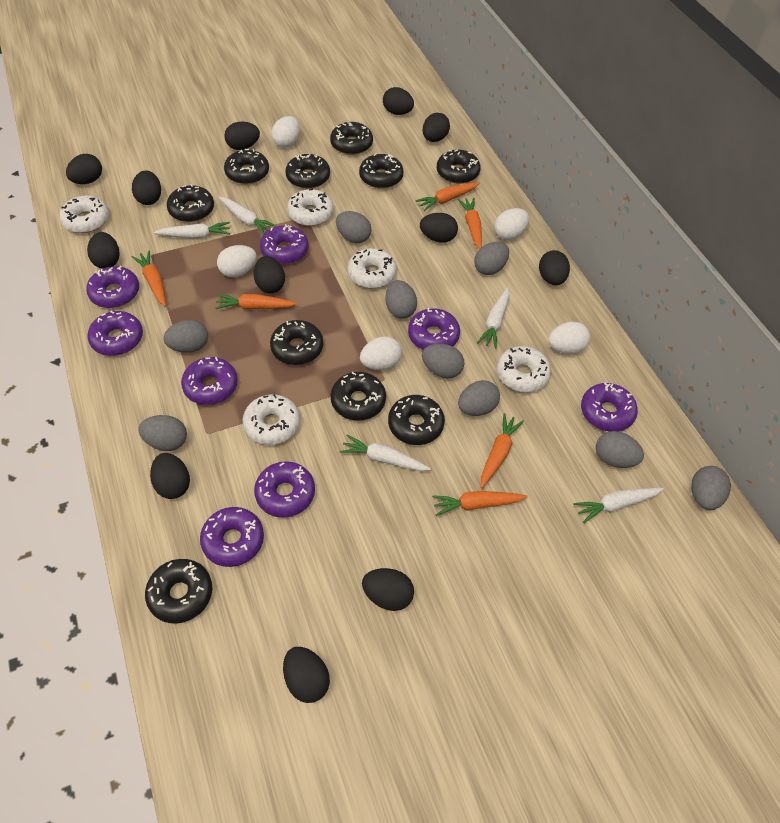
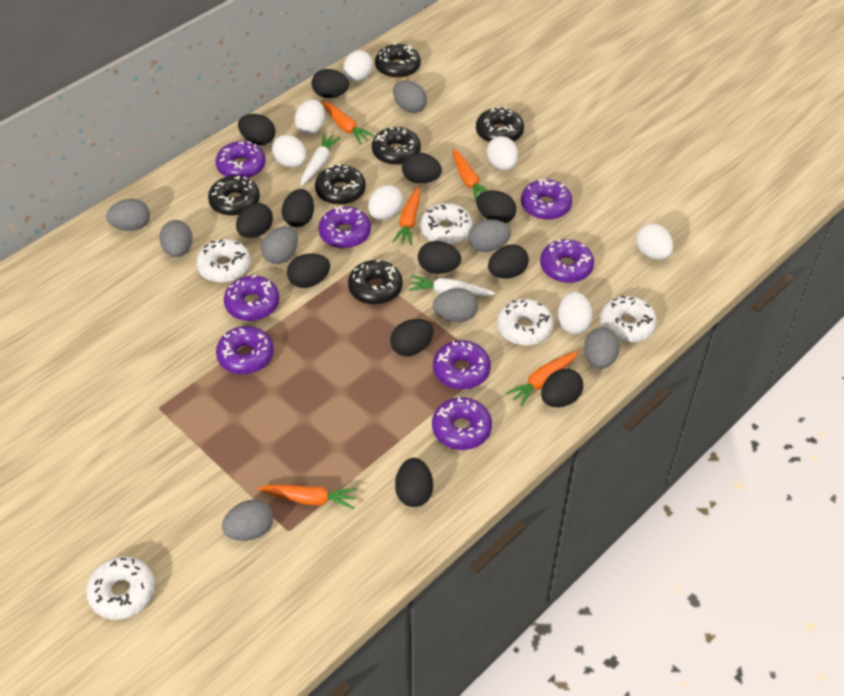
black donut: [145,559,212,624] [167,184,214,222] [224,149,269,184] [270,320,323,365] [285,154,330,189] [330,122,373,155] [331,372,386,420] [359,154,404,189] [388,395,445,445] [437,149,481,184] = 10 -> [208,176,260,216] [315,164,366,205] [348,260,403,305] [372,126,421,165] [375,43,421,78] [476,107,524,142] = 6
grey egg: [138,415,187,451] [163,320,208,353] [336,211,372,243] [385,280,417,319] [422,344,464,378] [458,380,500,416] [474,242,509,275] [596,431,644,468] [691,466,731,510] = 9 -> [106,199,150,231] [159,220,192,257] [222,499,273,541] [261,226,298,264] [393,81,427,113] [433,288,478,322] [468,219,511,252] [584,327,620,369] = 8
orange carrot: [132,251,166,307] [215,294,297,310] [415,182,480,211] [432,491,528,516] [458,198,482,249] [481,413,524,488] = 6 -> [258,485,357,509] [321,101,374,144] [392,186,420,245] [452,149,488,201] [506,351,578,407] = 5
white carrot: [154,222,230,239] [218,197,277,234] [340,435,431,471] [477,288,510,349] [574,488,664,523] = 5 -> [301,133,341,186] [408,275,495,297] = 2
white egg: [217,245,257,277] [272,116,300,148] [360,336,402,370] [494,208,529,240] [548,322,590,354] = 5 -> [272,135,306,167] [295,99,325,134] [343,50,373,82] [368,185,403,220] [487,136,518,170] [558,292,593,334] [636,223,673,260] = 7

